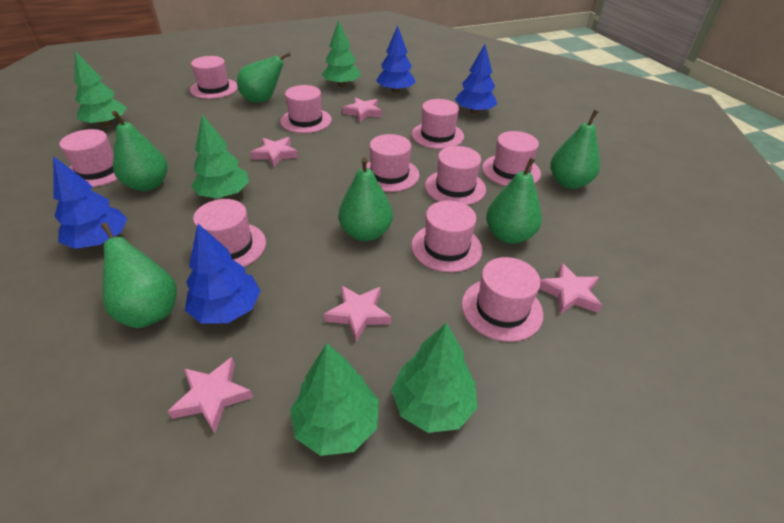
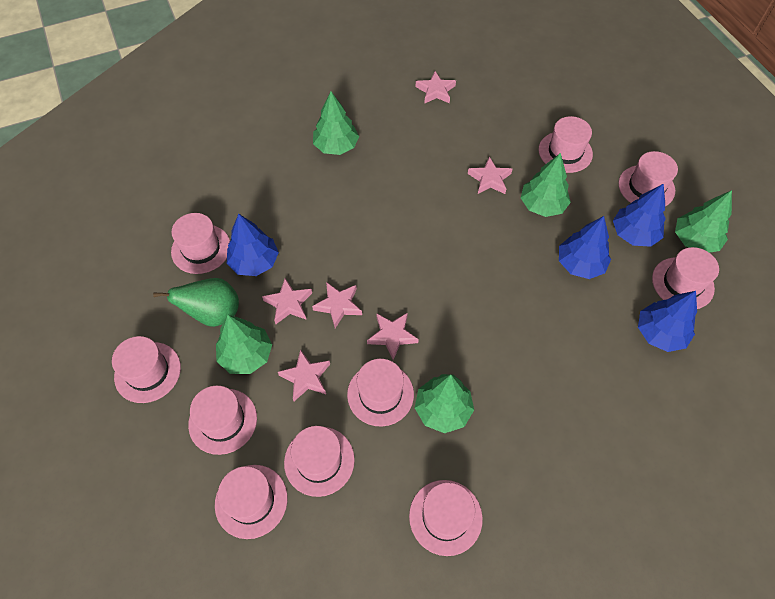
green pear: [101,223,177,328] [112,111,168,191] [237,52,291,103] [338,157,393,241] [486,158,542,244] [551,110,600,189] = 6 -> [153,278,239,327] = 1
pink star: [167,357,253,433] [250,137,298,167] [324,286,391,342] [342,97,382,122] [539,263,602,314] = 5 -> [262,278,312,324] [278,349,330,401] [312,282,362,328] [367,313,419,360] [416,71,456,104] [468,157,512,194] = 6

